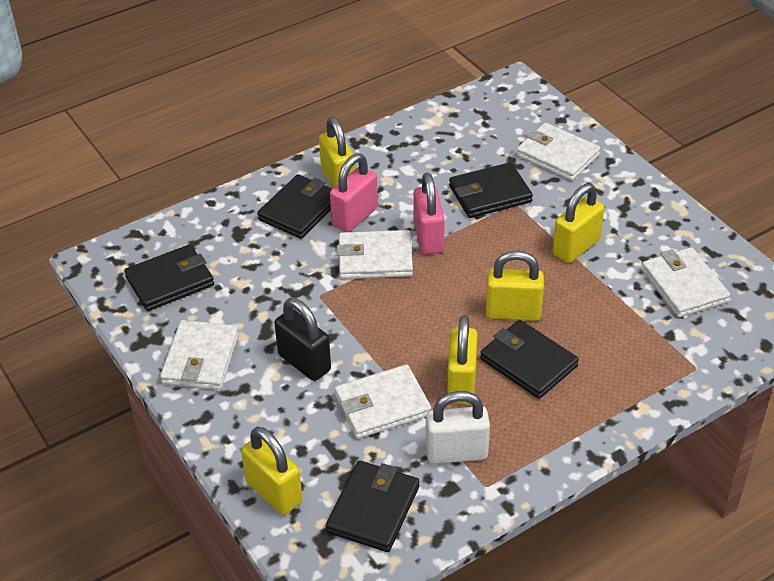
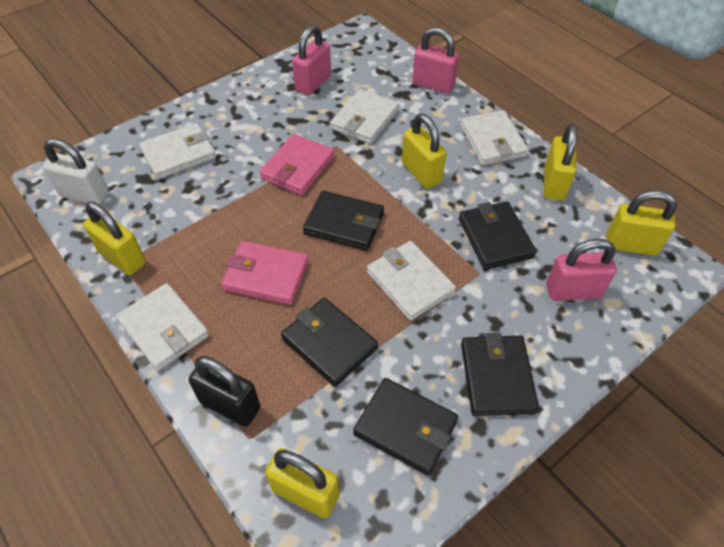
pink padlock: [330,153,378,232] [413,173,445,255] = 2 -> [292,25,331,96] [412,27,459,93] [546,238,617,301] = 3
pink wallet: none = 0 -> [221,241,309,305] [260,134,335,195] = 2

